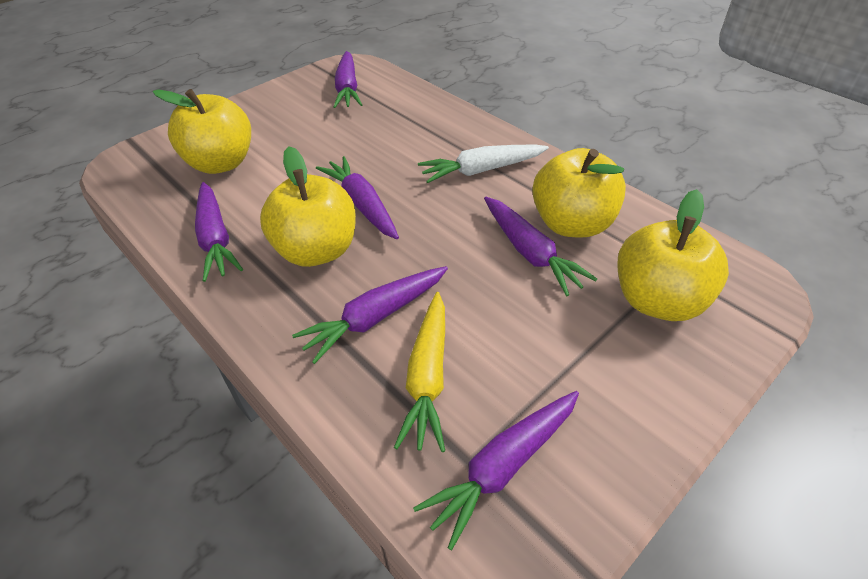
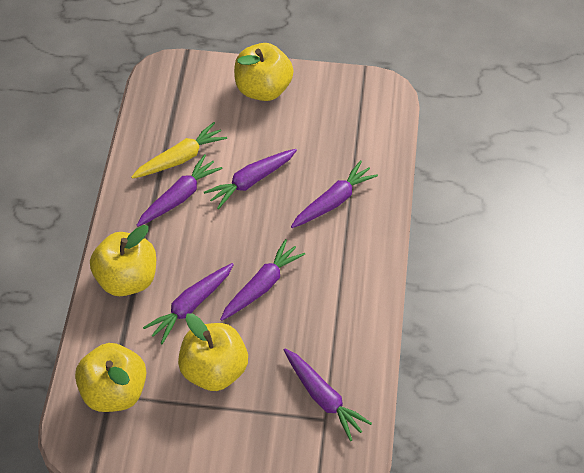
white carrot: [418,145,549,183] = 1 -> none = 0

